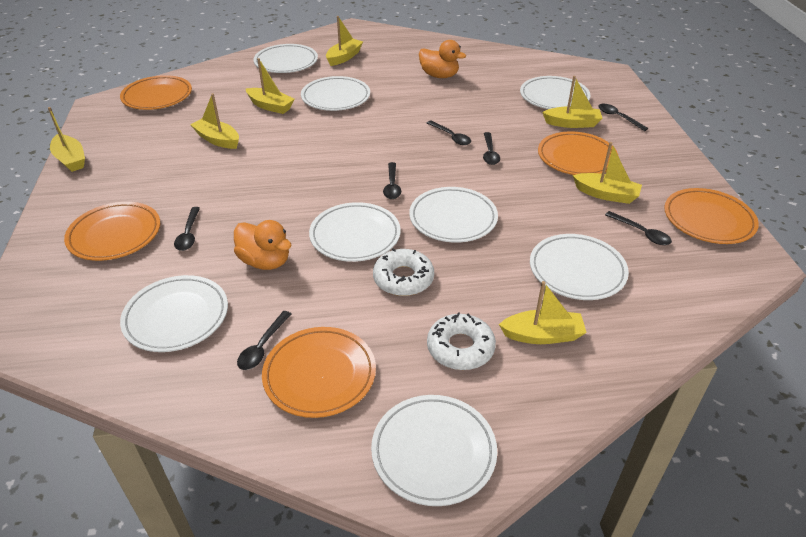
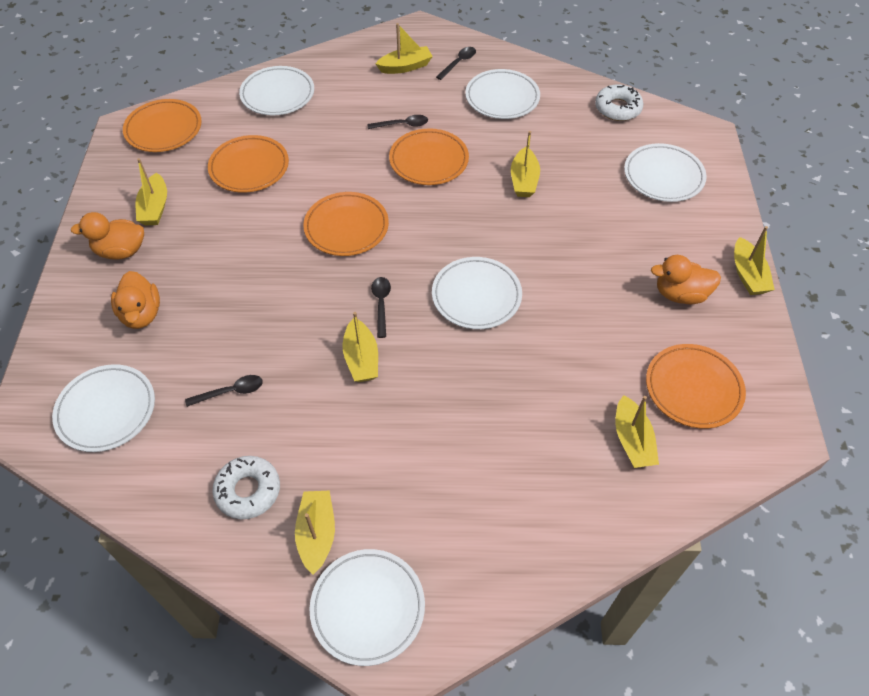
black spoon: [174,207,200,251] [237,311,291,370] [383,162,401,199] [427,121,471,145] [483,132,500,165] [598,104,649,131] [605,211,672,245] = 7 -> [185,375,263,407] [367,115,428,129] [371,277,391,338] [436,47,476,80] = 4
orange duck: [234,220,292,270] [419,40,466,78] = 2 -> [71,212,144,260] [111,271,160,329] [651,255,721,304] = 3
white plate: [120,275,228,352] [253,44,318,73] [301,76,370,111] [309,202,401,262] [371,395,497,506] [409,187,498,243] [520,76,590,109] [530,234,629,300] = 8 -> [52,364,155,452] [239,66,314,115] [310,549,425,666] [432,257,522,329] [465,69,540,119] [624,143,707,202] = 6

